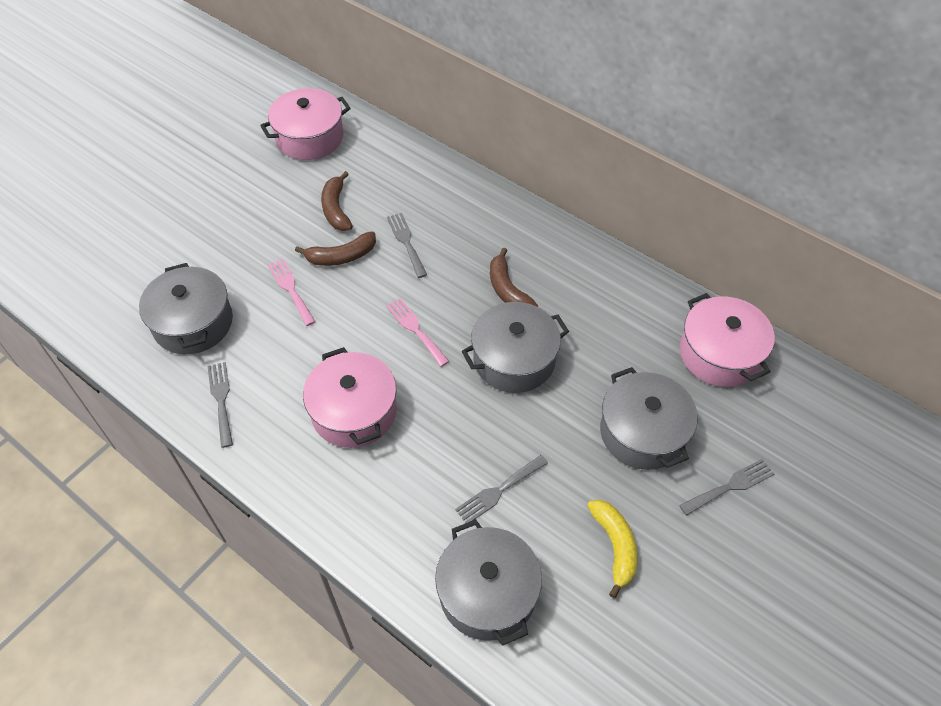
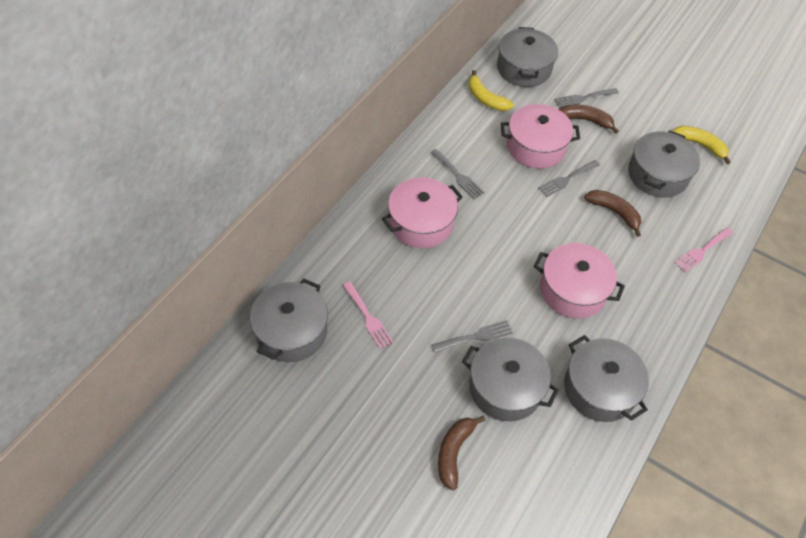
grey pot: [139,263,233,354] [435,519,542,646] [462,302,569,393] [600,367,698,470] = 4 -> [250,278,328,362] [462,338,559,421] [497,27,558,87] [564,335,649,422] [628,130,700,198] = 5
yellow banana: [587,500,637,598] = 1 -> [468,70,514,111] [673,126,731,164] = 2

